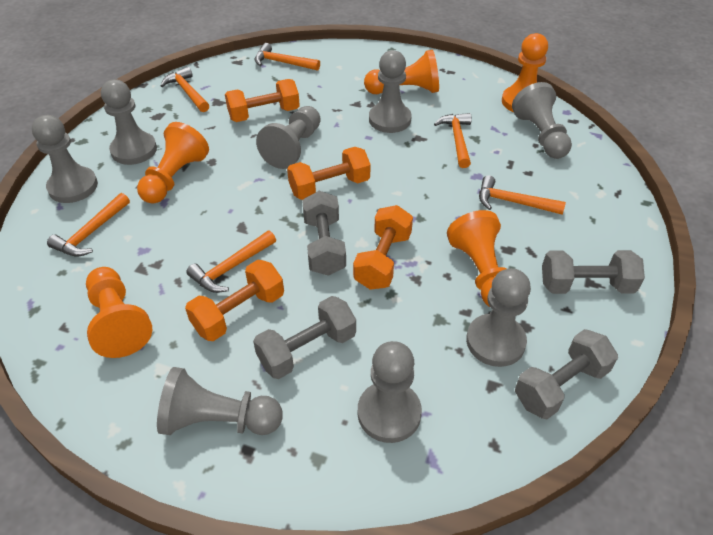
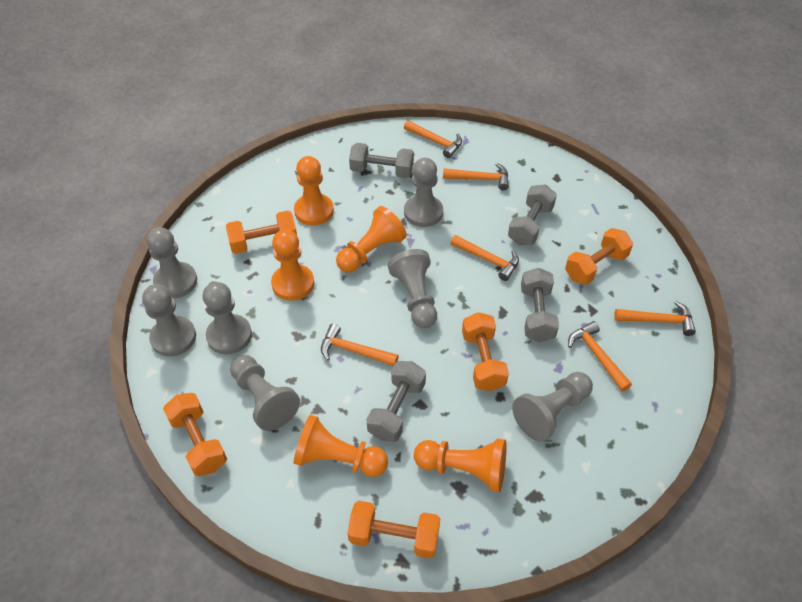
grey pawn: [32,115,98,203] [101,80,157,165] [157,367,283,435] [256,106,321,169] [358,341,422,443] [369,50,412,133] [466,268,531,367] [512,82,572,159] = 8 -> [142,284,196,357] [147,227,197,299] [203,282,252,354] [230,355,300,431] [388,249,437,328] [404,158,443,227] [512,372,593,441] = 7
orange dumbbell: [185,260,284,341] [225,79,300,122] [287,147,371,200] [353,205,413,290] = 4 -> [163,393,227,476] [226,211,297,254] [348,501,440,559] [462,312,509,391] [565,228,633,285] = 5

